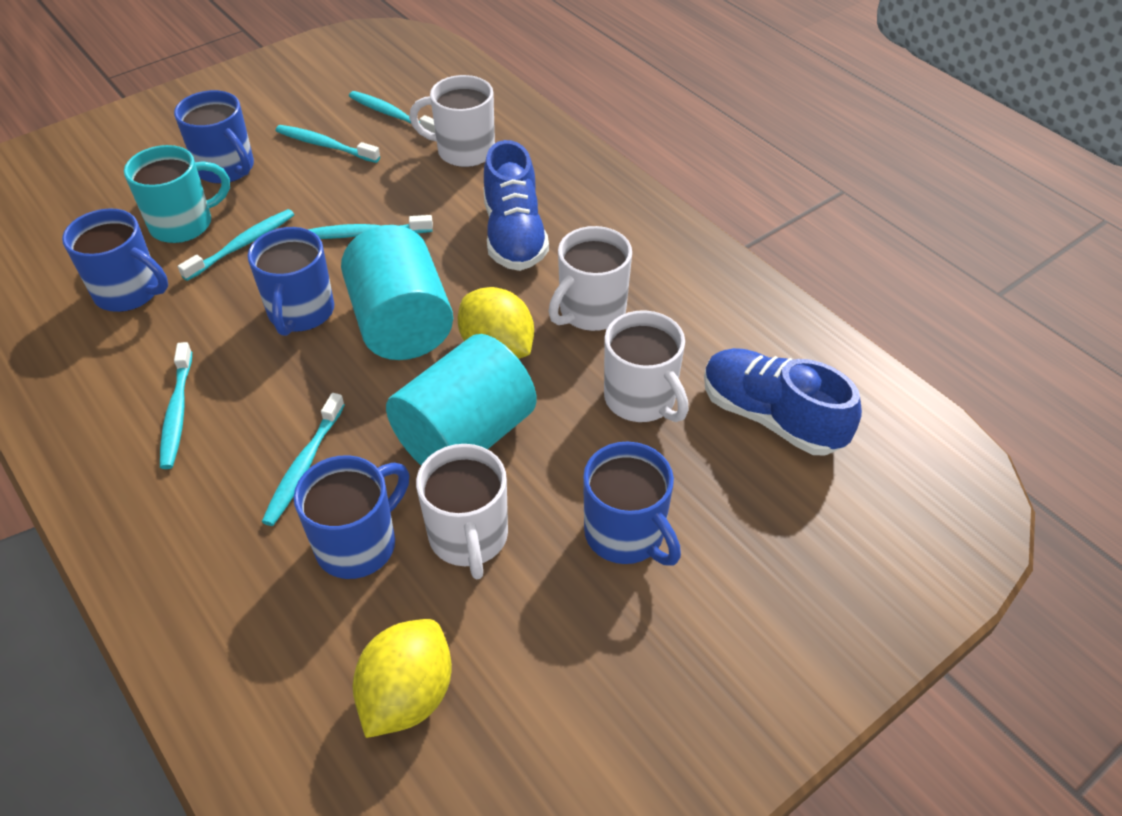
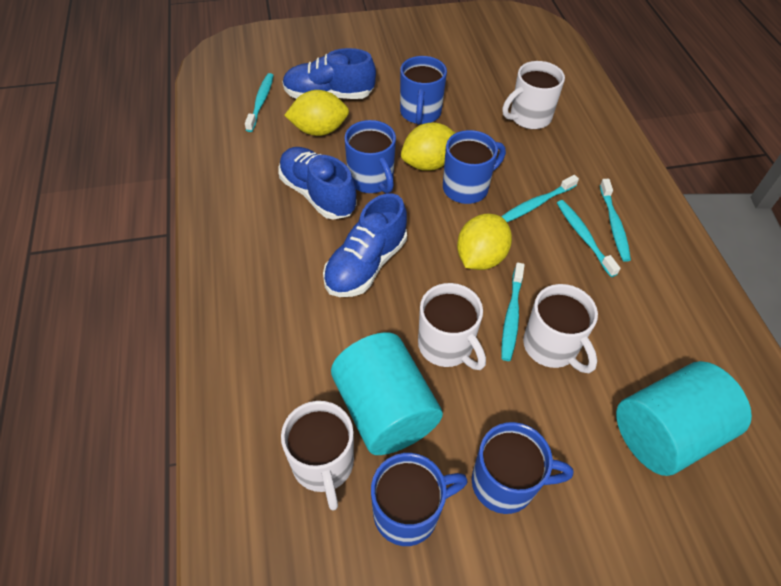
blue shoe: [483,140,549,271] [704,348,862,455] = 2 -> [278,147,357,219] [282,48,376,99] [323,193,407,297] = 3
turquoise mug: [124,145,230,243] = 1 -> none = 0
turquoise toothbrush: [160,342,192,469] [178,209,294,281] [262,393,345,526] [276,125,380,163] [307,215,433,239] [349,91,435,133] = 6 -> [245,73,274,132] [501,175,579,222] [501,263,525,361] [557,200,621,277] [600,179,631,262] = 5
yellow lemon: [353,619,452,738] [458,287,534,359] = 2 -> [284,90,349,136] [401,122,455,171] [457,213,512,270] = 3

